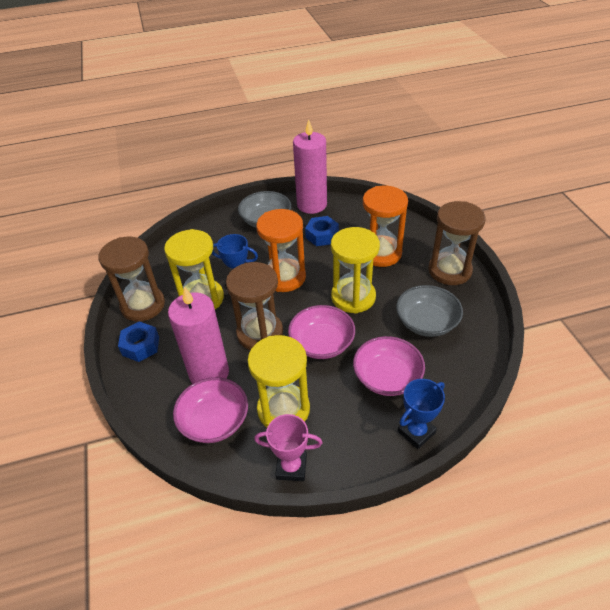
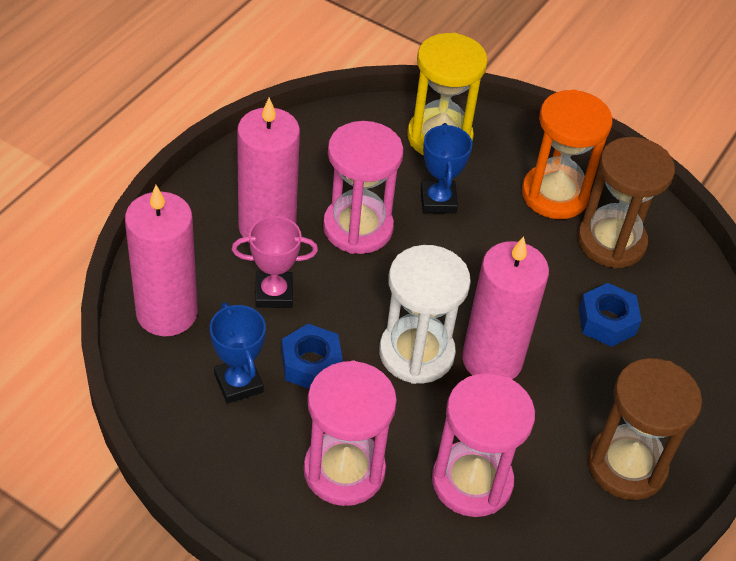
brown hourglass: [99,236,165,322] [226,262,283,350] [428,201,486,285] = 3 -> [577,137,675,268] [588,358,702,500] = 2
grey bowl: [238,191,291,228] [396,285,463,337] = 2 -> none = 0
orange hourglass: [256,209,306,292] [363,186,408,267] = 2 -> [522,90,613,219] = 1
pink bowl: [173,377,248,443] [288,305,355,359] [353,336,425,396] = 3 -> none = 0
pink candle: [168,287,229,384] [293,119,327,214] = 2 -> [125,185,198,336] [237,98,300,243] [462,236,549,379] = 3
pink hourglass: none = 0 -> [304,360,397,506] [323,121,403,254] [432,373,535,517] = 3
white hourglass: none = 0 -> [379,245,471,384] = 1
yellow hourglass: [164,229,224,309] [247,335,310,428] [331,227,380,313] = 3 -> [407,33,488,155] = 1

